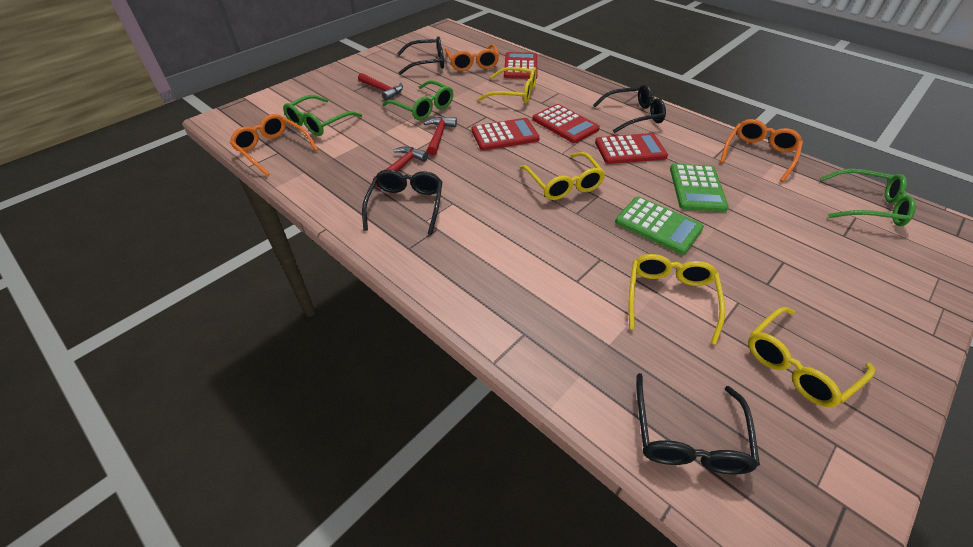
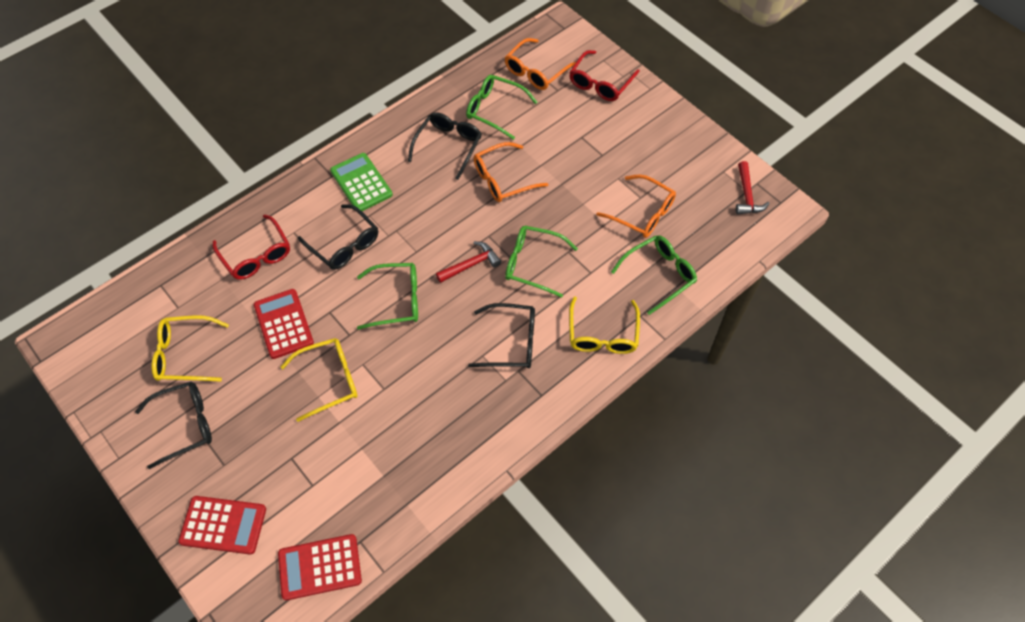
green calculator: [615,196,704,254] [670,163,729,212] = 2 -> [330,153,393,211] = 1
green glasses: [283,95,362,136] [382,80,453,120] [820,169,916,226] = 3 -> [357,263,418,330] [466,75,538,140] [505,226,578,298] [611,235,697,315] = 4
red calculator: [471,118,540,151] [504,52,537,79] [532,104,600,143] [595,133,668,164] = 4 -> [178,496,266,554] [254,289,314,359] [278,534,362,600] = 3
red glasses: none = 0 -> [213,214,290,280] [569,50,640,101] = 2
red hammer: [358,73,403,101] [373,146,428,187] [424,117,457,156] = 3 -> [436,241,501,283] [736,161,770,214] = 2
yellow glasses: [478,67,537,104] [520,152,605,200] [628,254,725,345] [748,307,875,407] = 4 -> [152,315,229,382] [281,338,358,422] [569,296,640,354] = 3

